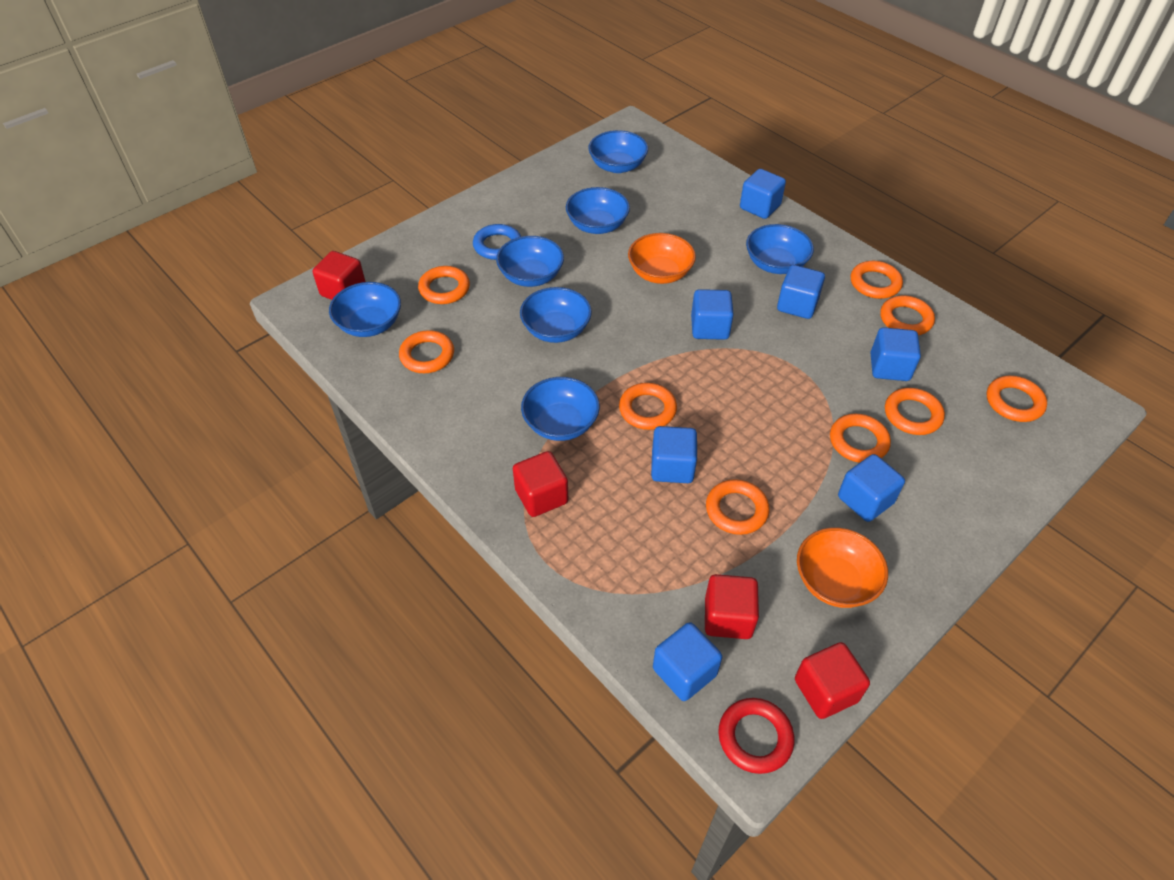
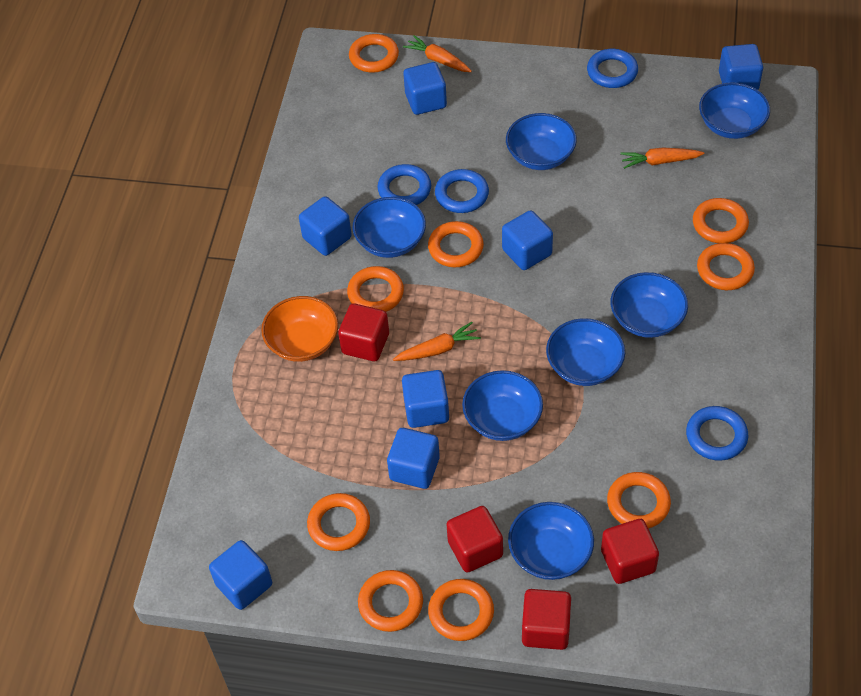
blue ring: [473,224,521,260] = 1 -> [378,164,431,205] [435,169,489,213] [587,49,638,88] [686,406,748,461] = 4
orange bowl: [628,233,696,284] [797,527,888,608] = 2 -> [261,296,338,362] = 1
orange carrot: none = 0 -> [393,322,481,361] [403,35,472,72] [620,147,705,169] = 3
red ring: [718,698,795,774] = 1 -> none = 0

